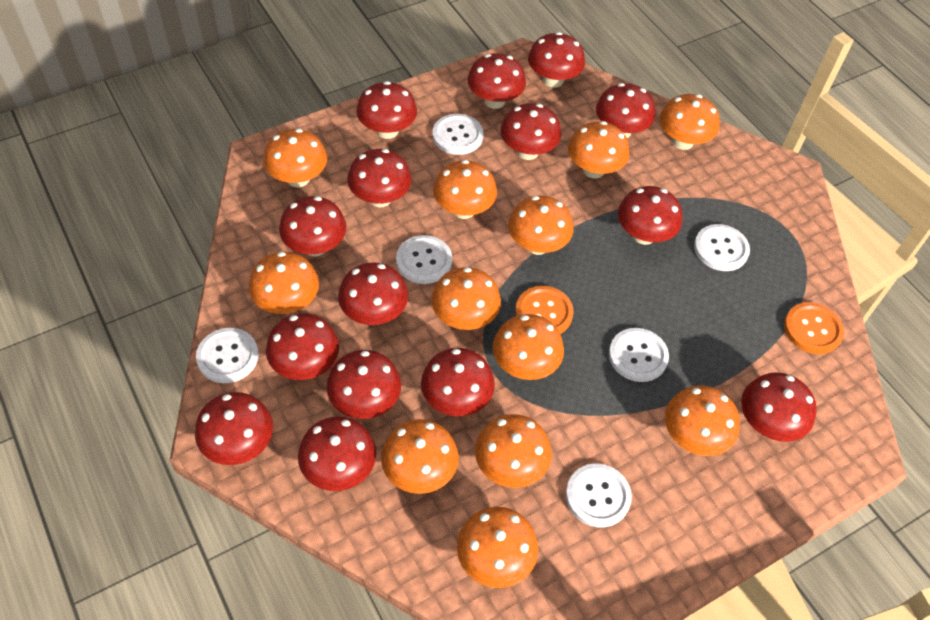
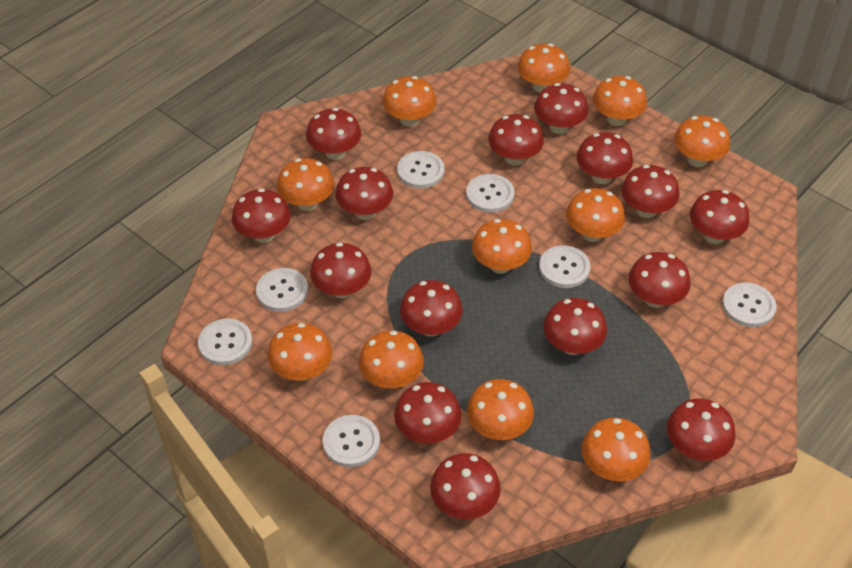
orange button: [515,286,574,334] [784,302,844,354] = 2 -> none = 0
orange mushroom: [249,252,319,314] [263,128,327,187] [381,419,459,494] [431,267,501,330] [433,160,497,219] [457,507,538,588] [475,414,552,488] [493,314,564,380] [508,196,574,255] [568,121,629,179] [660,94,720,150] [665,386,740,456] = 12 -> [267,323,332,381] [277,158,334,211] [359,330,424,389] [383,76,436,127] [467,379,534,440] [472,219,532,274] [518,43,570,93] [566,188,625,242] [581,418,651,481] [593,76,647,126] [674,116,730,167] = 11
white button: [196,328,259,383] [396,235,452,284] [433,114,483,155] [566,464,632,527] [609,328,669,382] [694,224,750,271] = 6 -> [198,318,252,365] [256,268,308,312] [323,415,380,467] [397,151,445,189] [466,174,515,213] [539,245,591,288] [722,283,776,327] = 7

